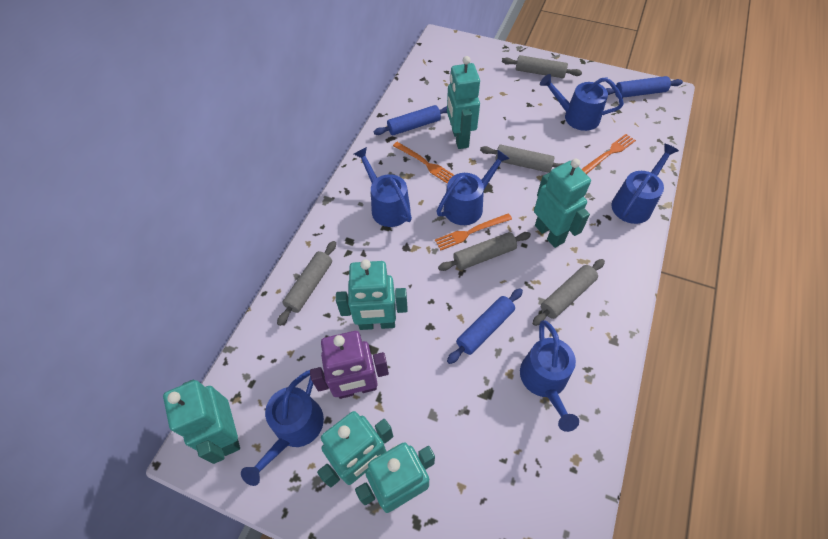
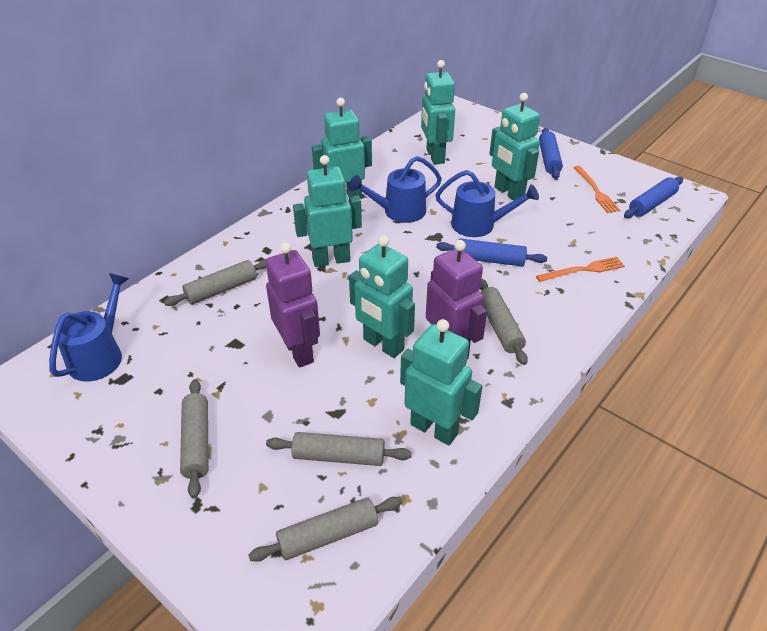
blue watering can: [241,370,324,486] [354,147,412,227] [436,150,510,225] [520,320,579,432] [540,74,624,131] [611,144,679,224] = 6 -> [49,273,129,381] [349,156,442,223] [435,170,539,237] = 3
orange fork: [393,142,454,184] [435,213,512,250] [581,134,636,174] = 3 -> [536,257,625,282] [573,166,620,213] = 2
purple robot: [310,331,389,399] = 1 -> [266,242,320,368] [426,240,487,359] = 2

